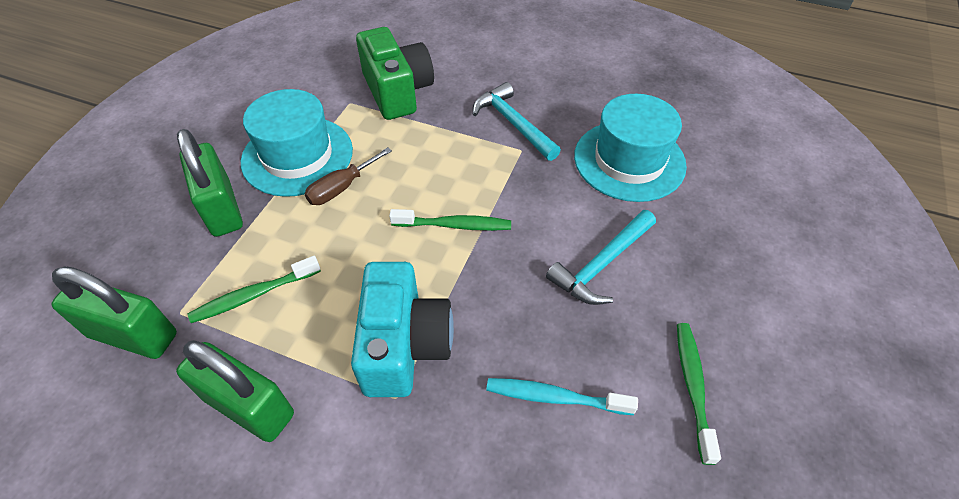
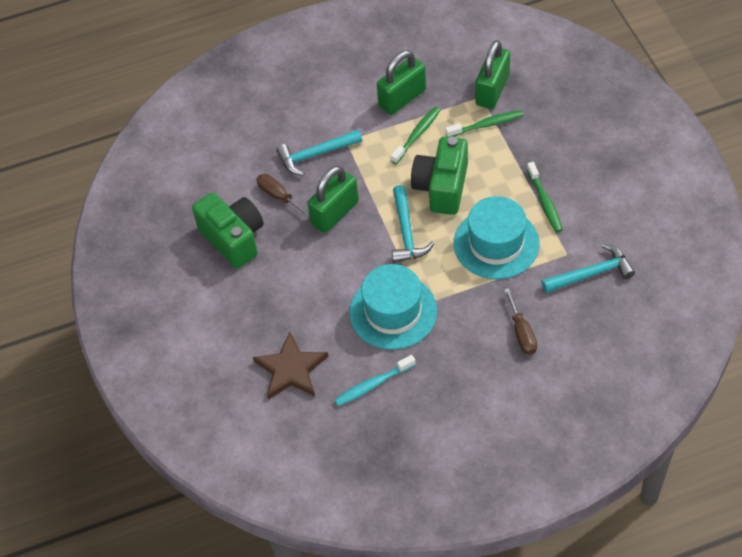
brown screwdriver: [305,147,392,205] = 1 -> [257,174,310,217] [504,288,537,355] = 2
brown star: none = 0 -> [253,332,328,400] = 1
green camera: [356,27,434,120] = 1 -> [192,193,264,268] [411,137,468,215] = 2
turquoise camera: [351,262,454,397] = 1 -> none = 0
turquoise hammer: [473,82,561,161] [546,210,656,305] = 2 -> [276,130,362,176] [392,185,434,263] [541,243,635,293] = 3

